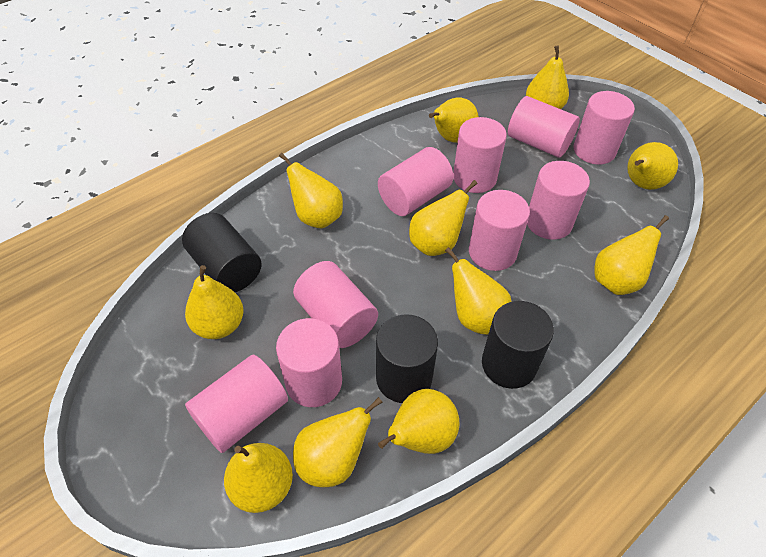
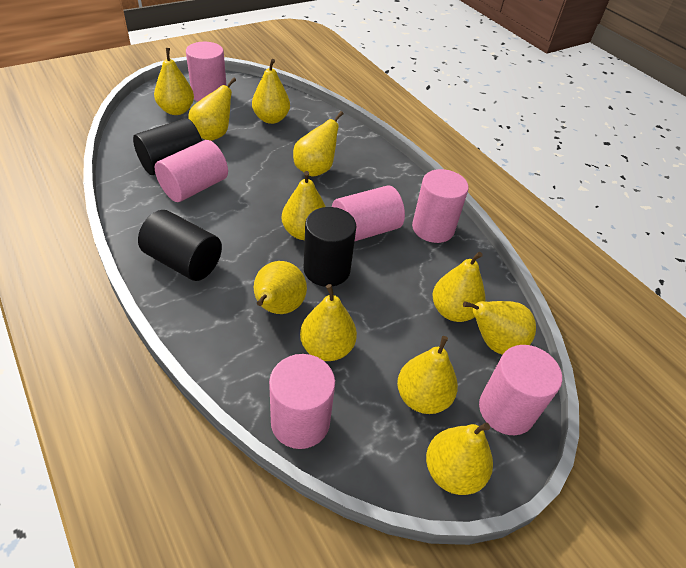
pink cylinder: [185,355,288,453] [276,318,342,407] [293,261,378,348] [378,147,453,216] [453,117,507,193] [469,190,530,271] [508,96,580,158] [527,161,590,240] [574,91,635,165] = 9 -> [155,140,228,202] [186,42,227,102] [269,354,335,449] [332,186,405,242] [412,169,469,243] [479,345,562,435] = 6

